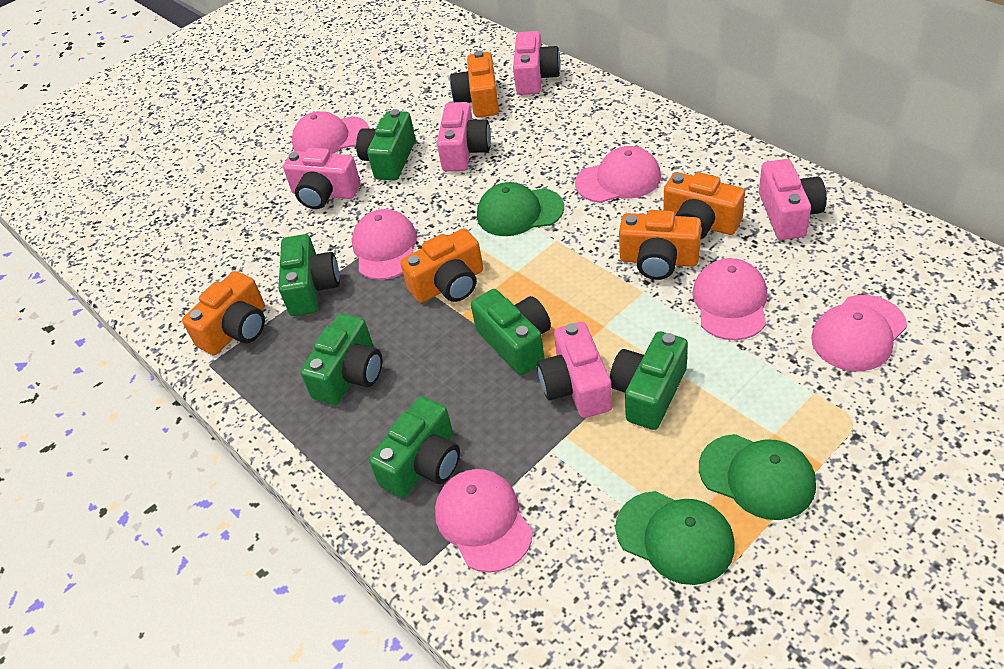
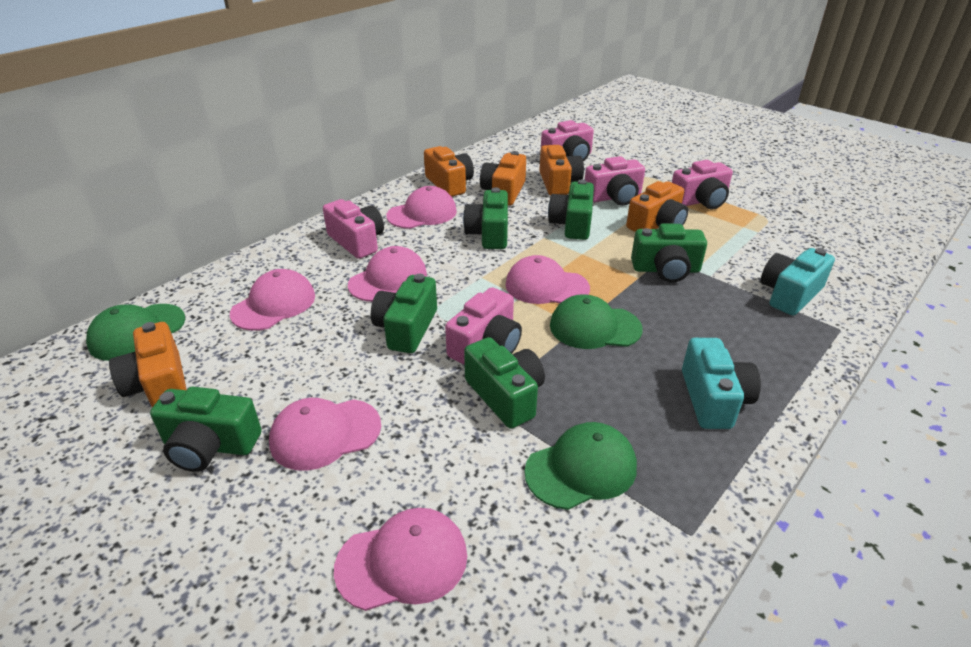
turquoise camera: none = 0 -> [682,338,761,429] [761,248,835,315] = 2

